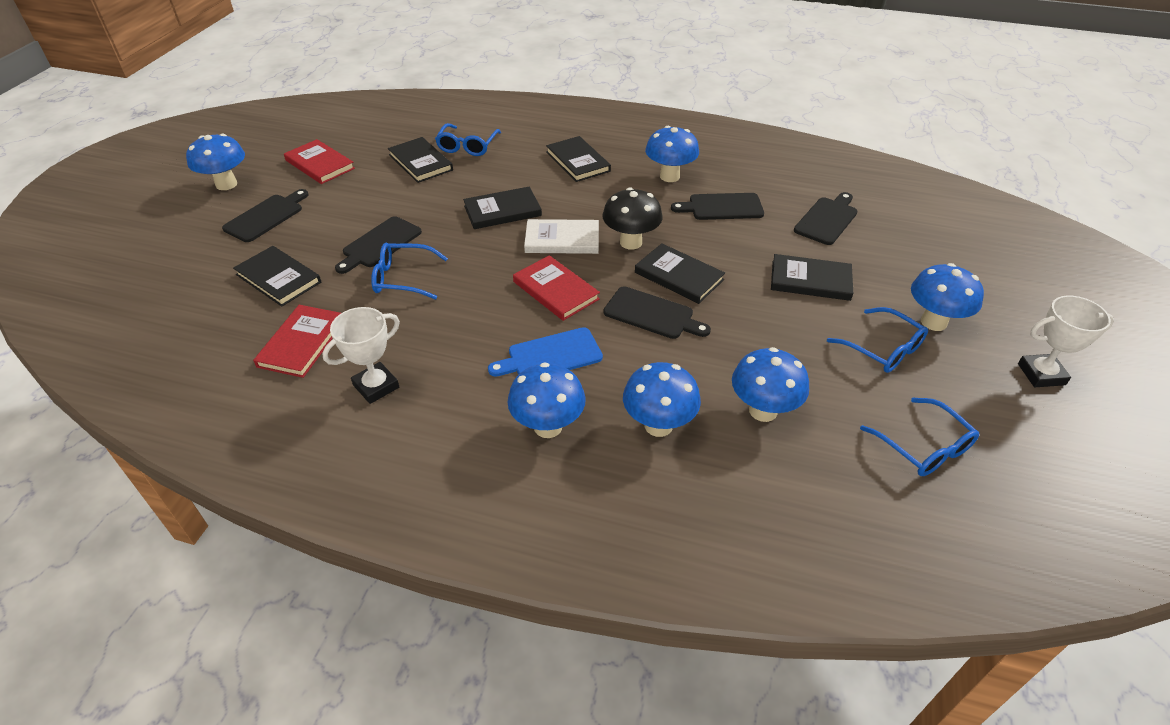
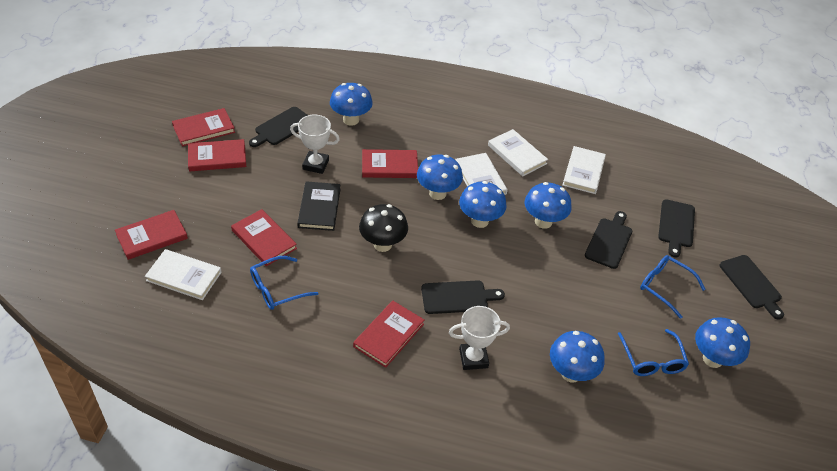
black book: [233,246,321,307] [388,137,453,183] [463,187,542,229] [546,136,611,182] [635,243,725,304] [771,254,853,301] = 6 -> [297,181,341,231] = 1
blue cutting board: [488,327,603,377] = 1 -> none = 0
blue glasses: [371,243,448,300] [435,123,501,156] [827,307,928,373] [860,398,979,476] = 4 -> [250,256,318,310] [618,329,689,376] [640,255,706,319] = 3
red book: [253,305,341,378] [284,139,355,184] [513,255,600,321] = 3 -> [115,210,188,260] [172,108,235,146] [188,139,246,172] [231,209,297,266] [353,301,424,368] [362,149,418,178] = 6
white book: [524,219,599,254] = 1 -> [145,249,222,300] [455,153,508,195] [488,129,548,176] [562,146,606,194] = 4

